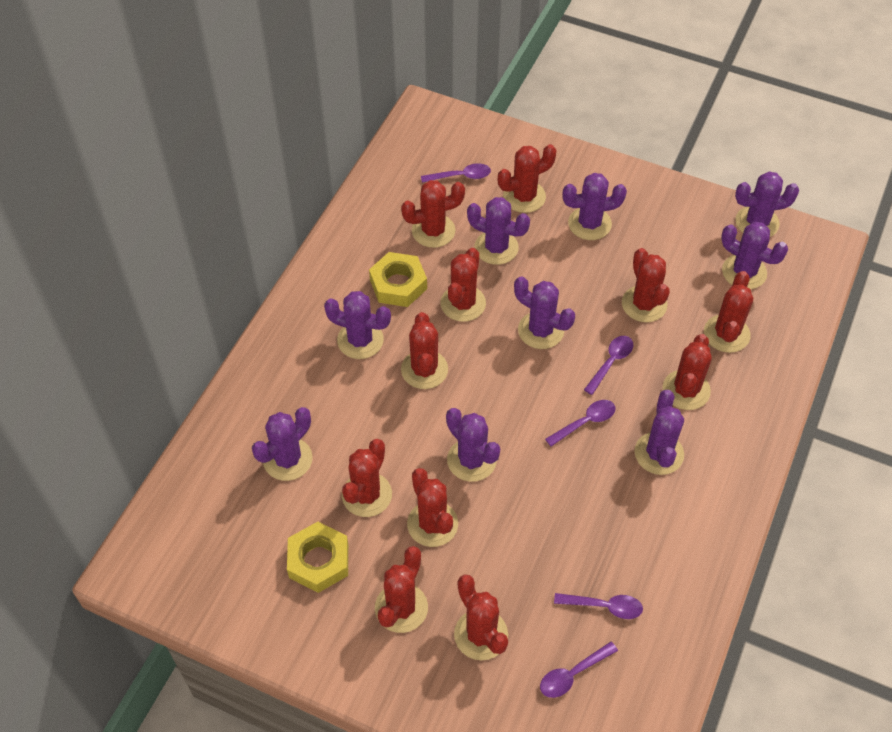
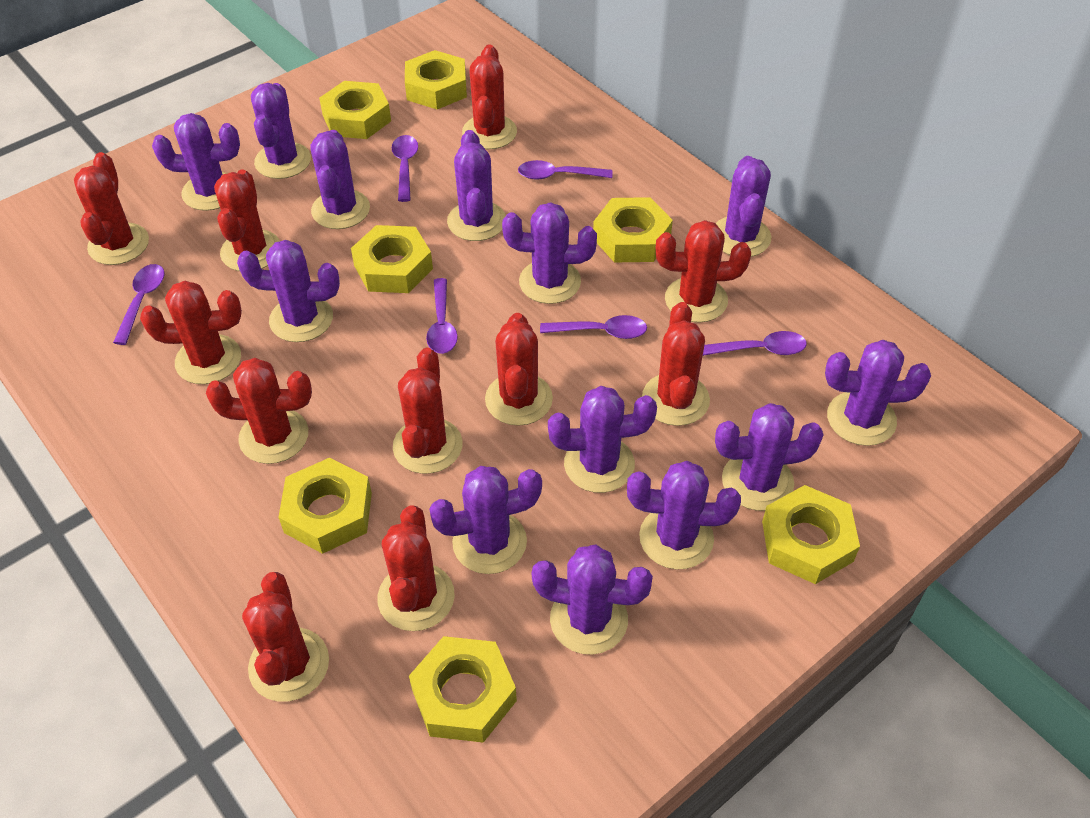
purple cactus: [252,407,313,481] [324,291,391,359] [446,408,500,482] [467,197,530,265] [514,276,575,349] [562,173,627,240] [635,390,684,475] [721,222,788,289] [735,171,799,237] = 9 -> [152,113,240,211] [237,240,340,342] [251,83,311,179] [310,130,370,229] [429,466,542,574] [447,130,506,241] [502,202,597,304] [532,544,653,655] [548,386,657,493] [627,461,741,569] [715,403,824,511] [716,156,771,257] [825,340,931,446] = 13
purple spoon: [421,163,491,183] [540,642,618,698] [545,400,615,446] [554,593,643,619] [584,336,634,395] = 5 -> [113,264,164,345] [392,135,418,202] [426,278,458,354] [518,160,613,180] [540,315,647,339] [703,331,807,356] = 6
yellow nut: [287,522,348,593] [369,252,427,307] = 2 -> [278,458,372,554] [319,81,391,139] [351,225,433,293] [405,50,467,109] [409,636,517,743] [593,197,673,262] [762,485,860,584] = 7

